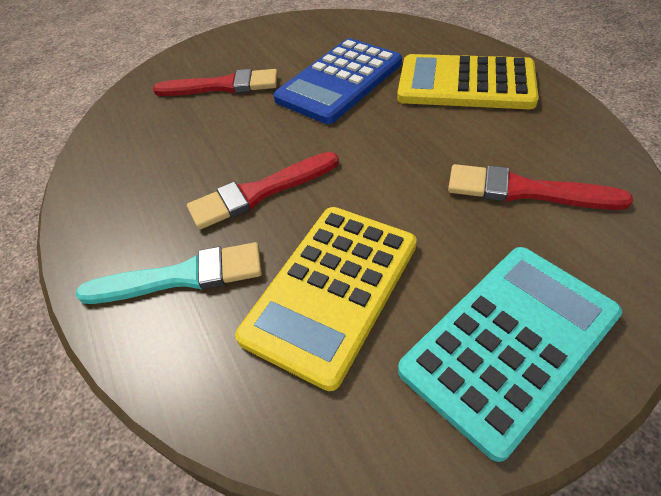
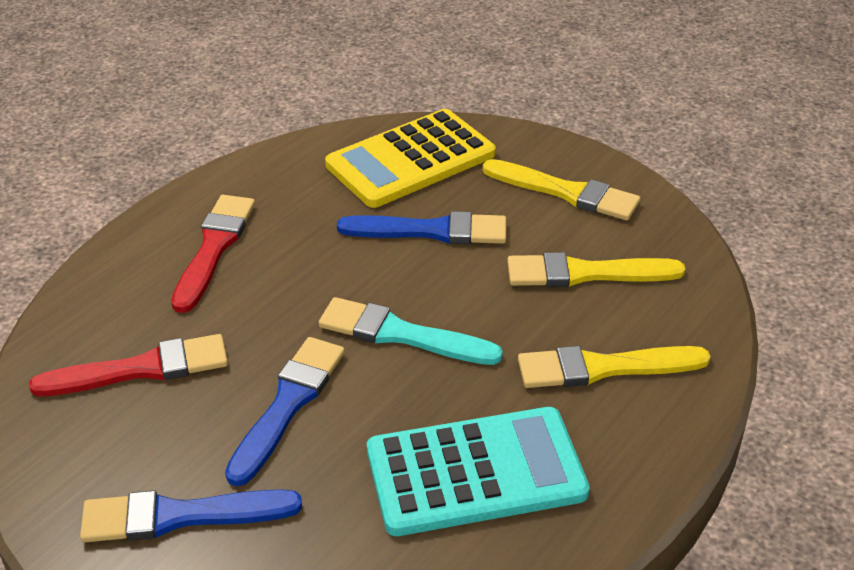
blue brush: none = 0 -> [80,489,302,542] [225,337,345,486] [337,211,506,244] = 3
blue calculator: [273,38,402,124] = 1 -> none = 0
red brush: [153,69,278,96] [187,152,339,230] [448,164,633,210] = 3 -> [29,334,228,396] [171,195,255,313] = 2
yellow brush: none = 0 -> [483,159,640,220] [507,252,685,287] [518,346,711,388] = 3
yellow calculator: [235,207,417,391] [397,54,539,109] = 2 -> [325,109,496,208] = 1

